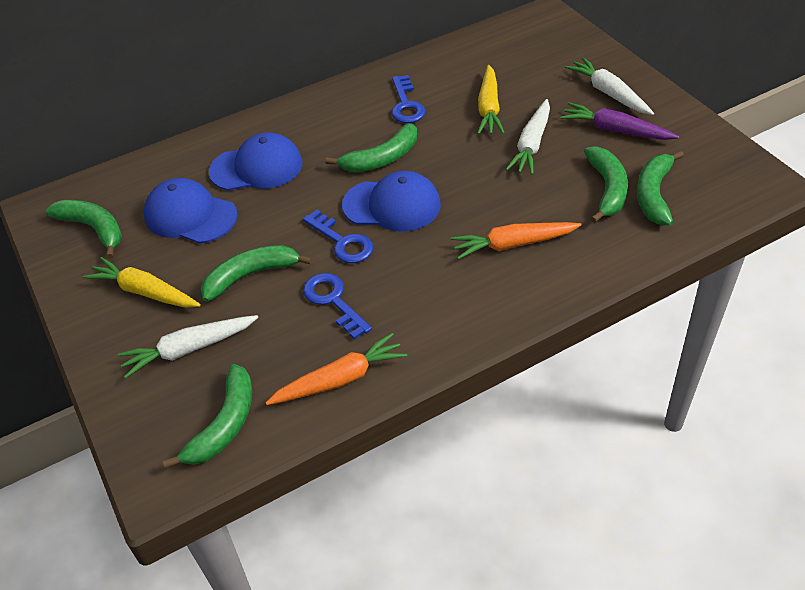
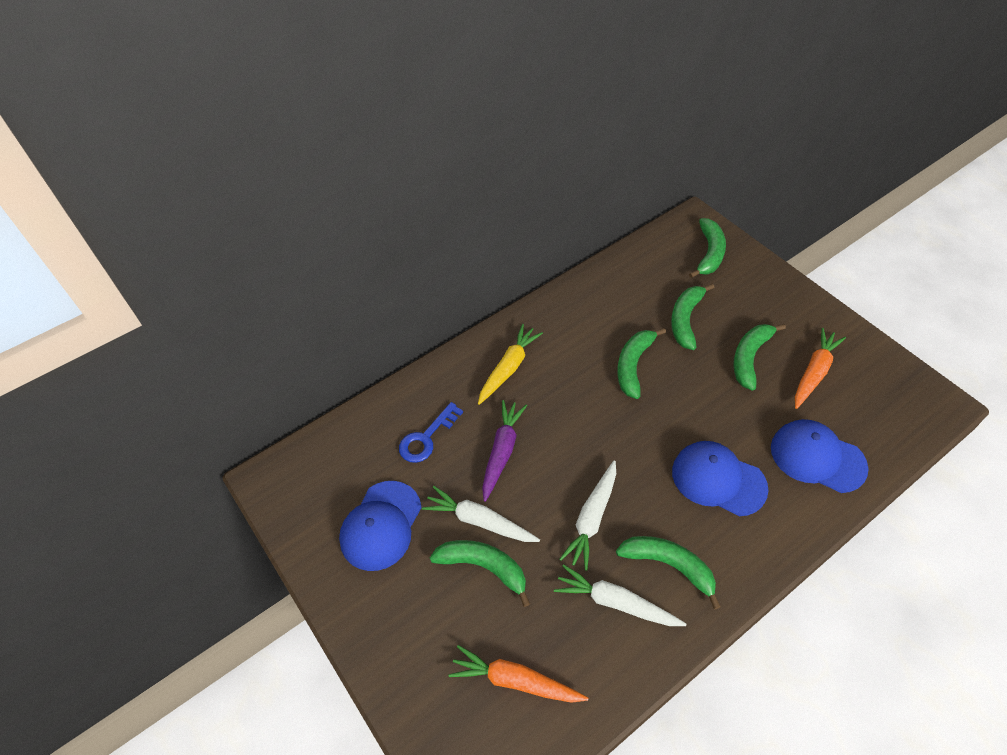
blue key: [303,209,373,263] [303,273,372,339] [392,75,426,123] = 3 -> [399,402,463,463] = 1
yellow carrot: [83,257,201,308] [477,65,505,134] = 2 -> [478,324,543,405] = 1

